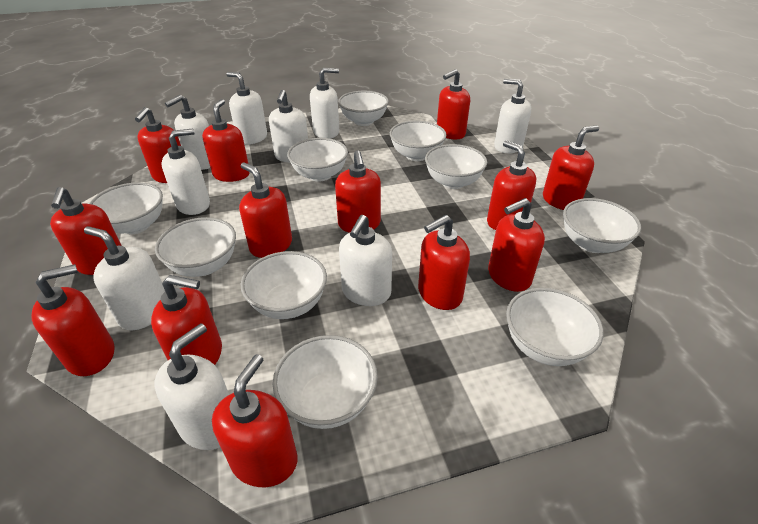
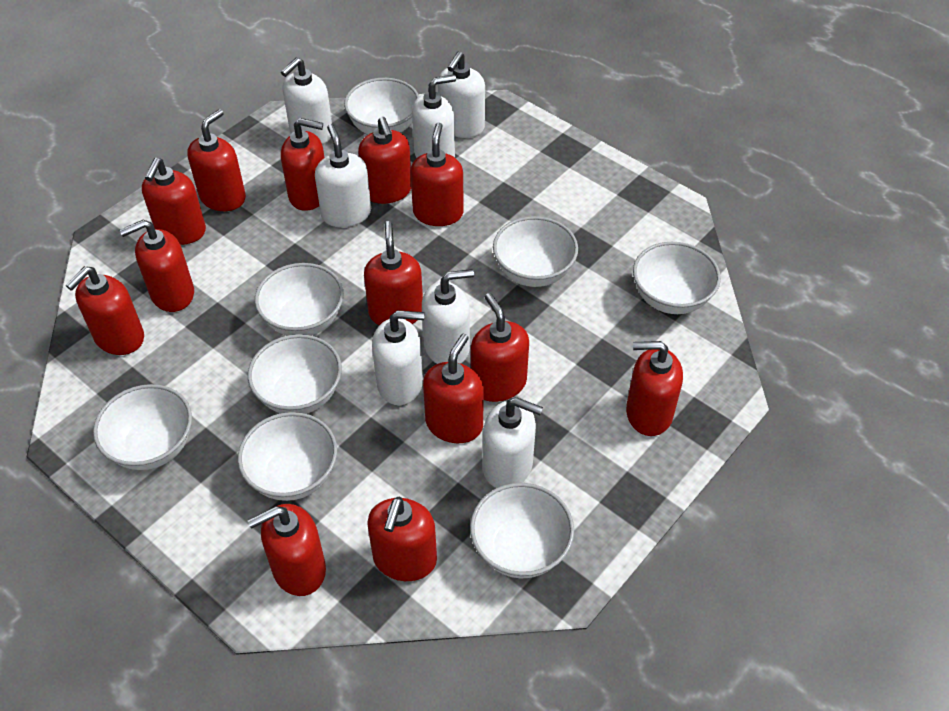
white bowl: [89,182,163,234] [155,217,236,277] [241,251,327,319] [273,335,378,429] [287,138,348,182] [338,91,389,126] [390,121,446,161] [425,144,487,189] [506,288,604,366] [563,198,641,253] = 10 -> [93,384,192,470] [238,412,337,501] [248,334,342,414] [255,263,344,336] [344,78,419,135] [470,483,574,578] [493,216,578,287] [633,242,721,314] = 8
white soap dispenser: [84,226,165,330] [154,323,229,450] [162,129,210,215] [165,95,210,170] [226,72,267,145] [269,90,308,162] [310,68,339,139] [339,215,392,306] [494,79,531,153] = 9 -> [281,58,332,144] [315,124,371,227] [372,310,425,405] [412,75,456,158] [422,269,474,364] [438,51,485,138] [483,397,543,488] = 7

